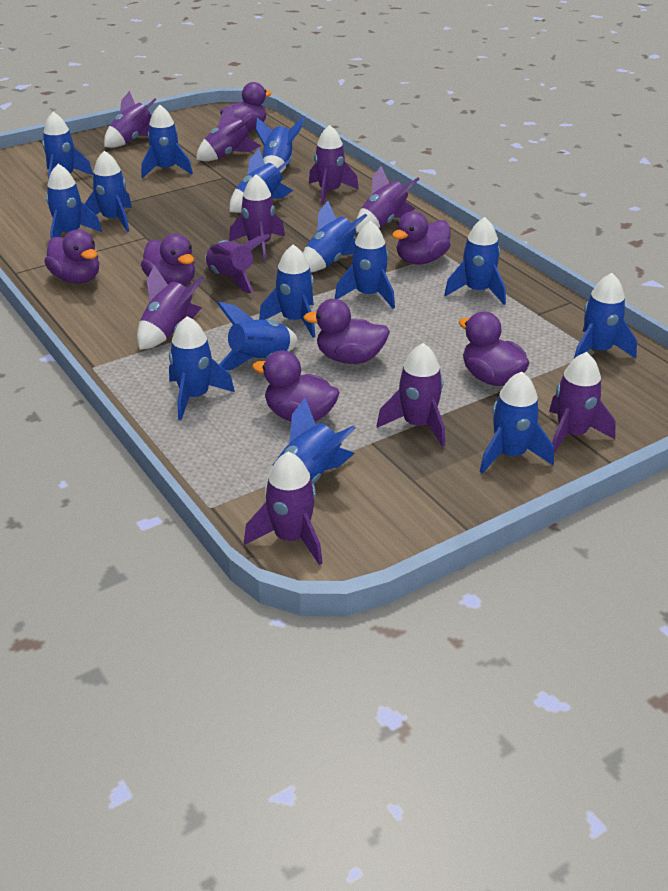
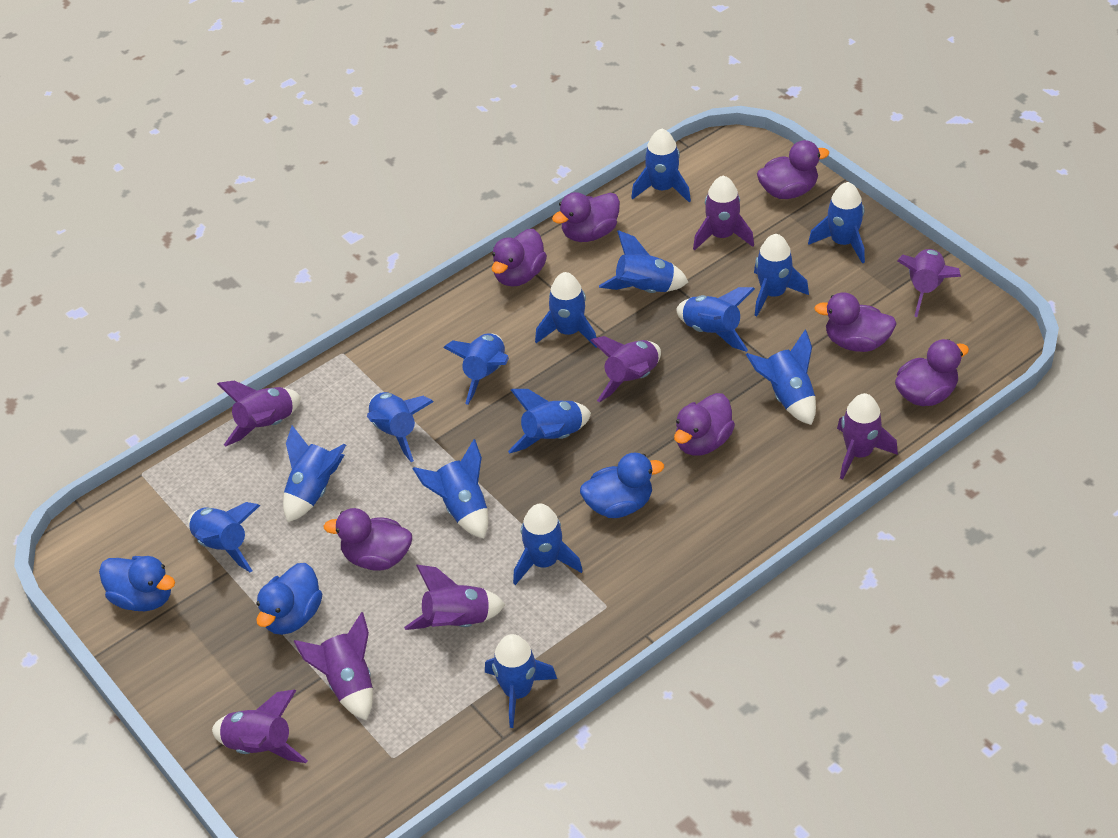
blue duck: none = 0 -> [99,556,175,611] [256,563,322,635] [580,452,664,518] = 3
purple rocket: [104,91,156,148] [137,265,204,350] [196,105,261,161] [205,234,270,293] [229,174,285,261] [244,451,322,565] [309,125,359,205] [356,166,419,233] [377,343,445,447] [549,352,616,453] = 10 -> [212,690,308,763] [217,381,301,447] [294,612,373,720] [404,565,505,630] [590,336,661,402] [693,176,754,250] [837,393,898,480] [897,249,961,317] = 8

